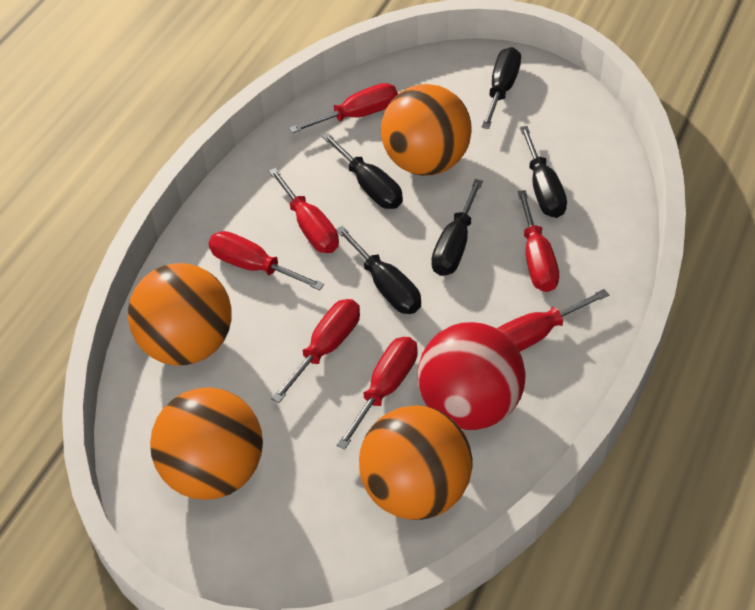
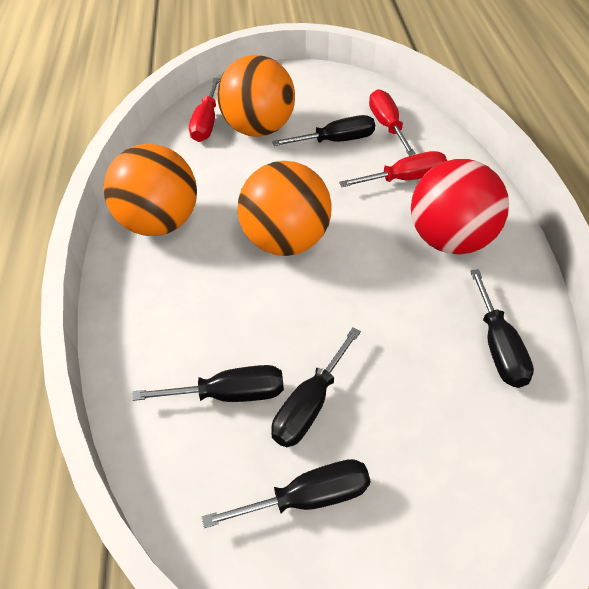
orange ball: [128,263,232,365] [150,387,263,500] [359,405,473,520] [381,84,472,176] = 4 -> [103,144,197,236] [217,55,295,137] [238,161,332,256] = 3
red screwdriver: [208,231,324,290] [269,168,339,253] [271,299,360,403] [289,83,398,133] [336,337,418,450] [497,289,609,352] [518,190,559,292] = 7 -> [189,78,220,142] [339,151,447,187] [369,89,416,156] = 3

